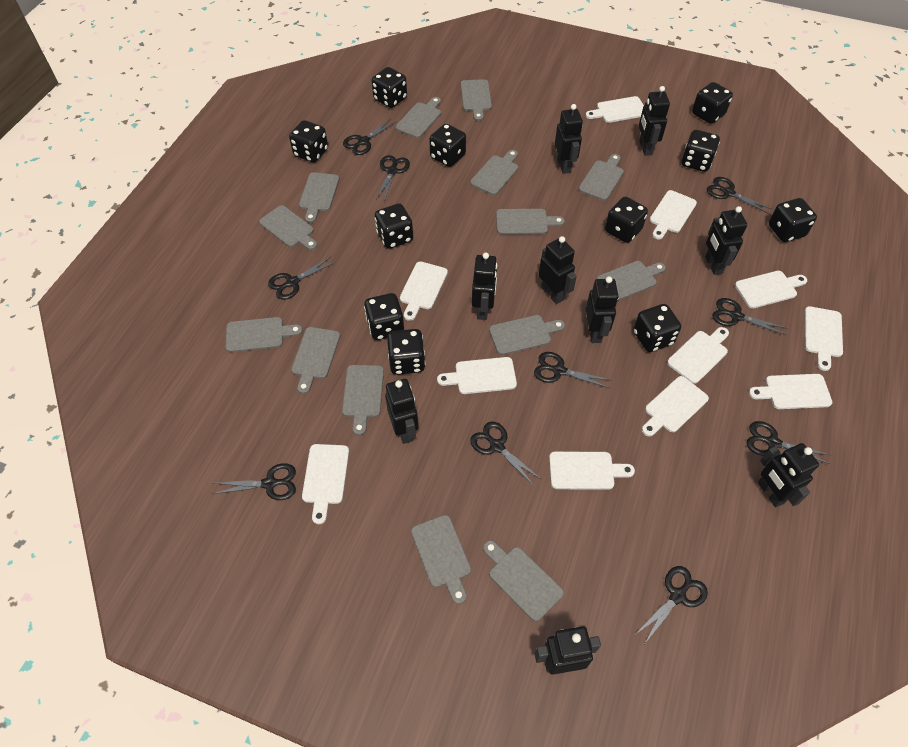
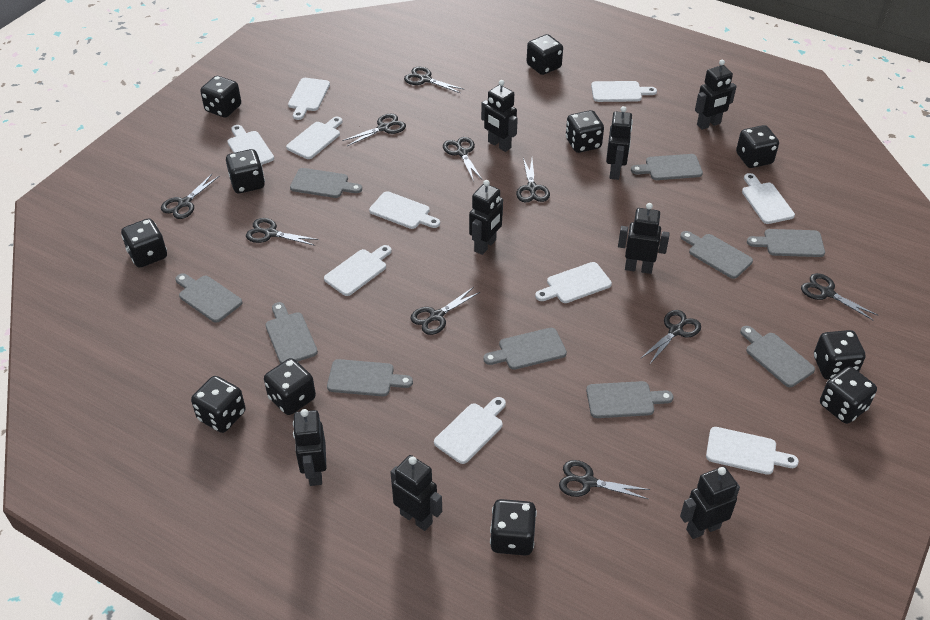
black robot: [385,379,419,444] [472,252,497,320] [535,626,601,675] [538,236,577,304] [555,104,583,174] [586,276,619,343] [639,86,670,156] [705,206,747,275] [758,443,819,508] = 9 -> [293,409,327,486] [390,455,442,531] [469,180,503,255] [481,80,518,152] [606,106,633,180] [618,203,670,274] [680,466,740,539] [695,60,737,130] = 8
grey cutting board: [226,317,303,352] [259,205,317,250] [291,327,340,394] [299,172,339,223] [342,365,384,435] [396,97,441,138] [411,515,471,604] [461,79,492,121] [470,150,518,195] [483,540,564,621] [489,315,565,355] [496,209,565,235] [579,154,624,201] [597,261,666,301] = 14 -> [175,273,243,323] [265,302,318,363] [290,168,362,198] [327,359,413,397] [483,328,567,370] [586,381,673,418] [631,154,703,180] [680,231,753,279] [740,326,815,387] [747,229,825,257] = 10
white cutting board: [302,444,349,524] [400,261,448,321] [437,357,517,394] [549,451,635,490] [586,96,644,123] [642,376,709,436] [650,190,697,240] [667,327,729,384] [735,271,807,309] [749,374,833,409] [804,306,843,371] = 11 -> [227,125,274,165] [286,117,342,159] [288,78,330,120] [324,245,392,296] [369,191,440,229] [434,397,506,464] [535,262,612,303] [591,81,657,102] [706,427,799,475] [742,173,795,224] = 10

